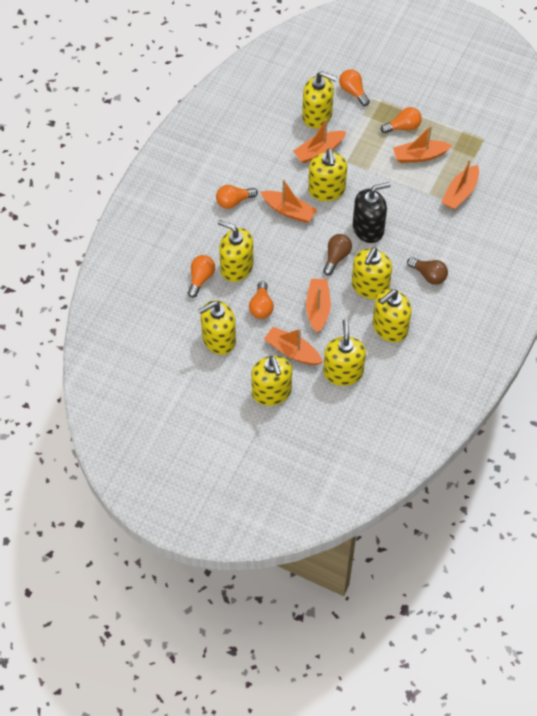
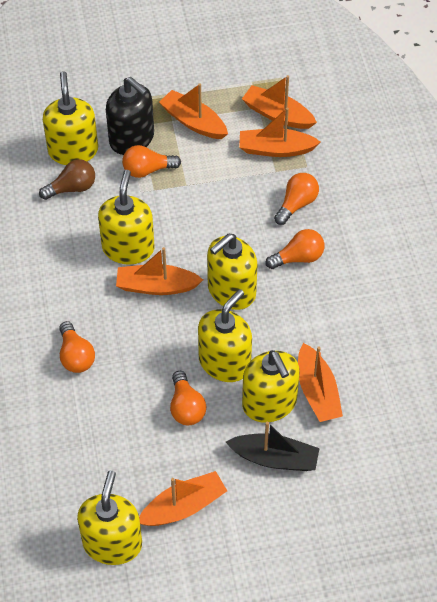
black boat: none = 0 -> [226,422,320,471] = 1
brown light bulb: [323,234,352,275] [407,257,448,285] = 2 -> [39,159,95,200] = 1
yellow soap dispenser: [198,300,236,355] [218,220,253,282] [251,356,292,406] [302,71,337,129] [308,149,347,201] [323,319,366,386] [352,247,392,299] [373,289,412,342] = 8 -> [43,71,98,165] [77,471,142,565] [98,170,154,264] [198,289,252,382] [207,234,257,310] [242,350,300,423] = 6

